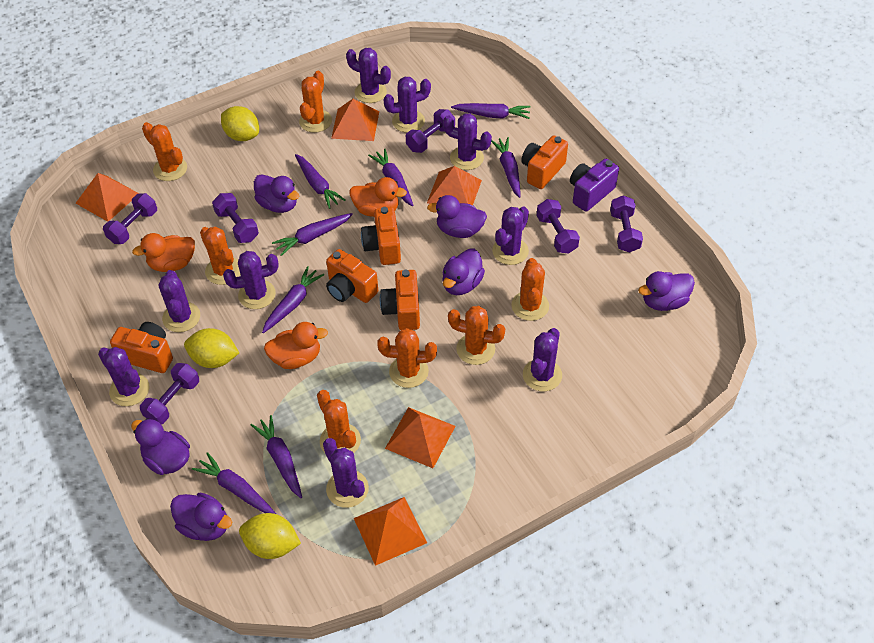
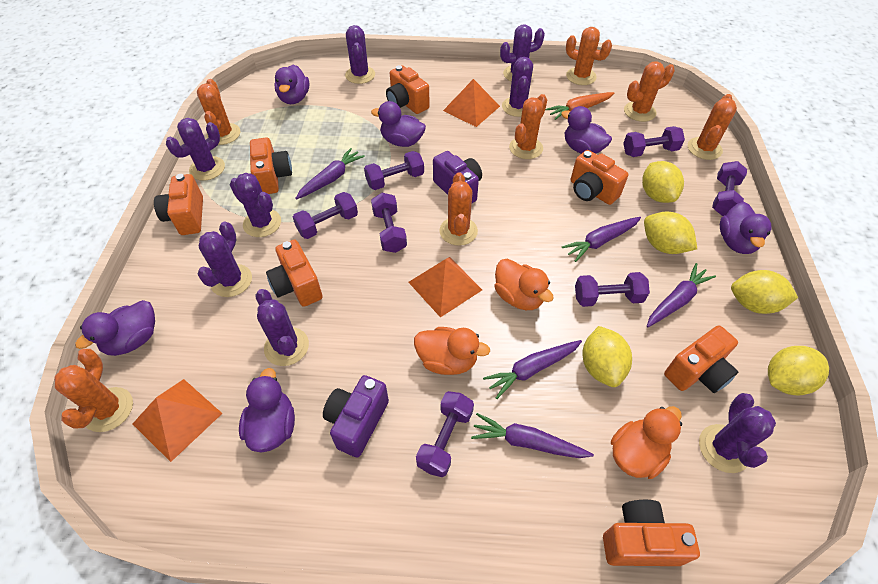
orange camera: [110,322,173,373] [326,249,378,303] [361,207,401,265] [380,270,420,330] [521,135,568,189] = 5 -> [154,174,203,235] [250,137,292,194] [266,239,323,307] [386,65,430,114] [571,150,628,205] [603,500,700,566] [664,325,738,393] = 7
orange carrot: none = 0 -> [546,92,614,120] = 1
orange pyramid: [76,173,139,222] [331,99,379,141] [354,497,427,566] [385,407,455,468] [427,166,482,205] = 5 -> [133,379,223,462] [408,257,482,318] [443,79,500,127] = 3
purple cactus: [98,347,149,406] [159,270,200,332] [223,251,279,309] [323,438,369,508] [346,48,391,103] [384,77,431,133] [443,113,492,170] [492,207,529,265] [523,328,562,391] = 9 -> [166,118,225,181] [197,221,252,297] [230,173,281,237] [256,289,309,366] [345,25,375,84] [500,24,545,82] [502,57,533,117] [699,393,776,473] = 8
purple camera: [570,159,619,212] = 1 -> [323,375,389,458] [433,151,482,203] = 2
purple carrot: [192,452,276,514] [251,415,302,498] [262,266,324,333] [272,213,353,256] [295,154,346,209] [368,149,414,206] [451,103,531,119] [491,137,521,198] = 8 -> [295,148,365,200] [471,413,594,458] [483,340,582,399] [562,217,641,262] [647,263,716,327] = 5
purple dumbbell: [103,193,157,244] [140,363,199,425] [212,193,259,243] [406,109,455,153] [536,199,580,254] [610,195,643,253] = 6 -> [293,192,358,239] [364,151,424,190] [371,193,407,253] [416,391,474,477] [575,272,650,307] [623,126,685,157] [712,161,747,216] = 7
yellow lemon: [184,328,239,368] [221,106,259,141] [239,513,301,559] = 3 -> [582,326,632,387] [642,161,684,203] [644,211,697,254] [731,270,798,314] [768,346,829,395] = 5

